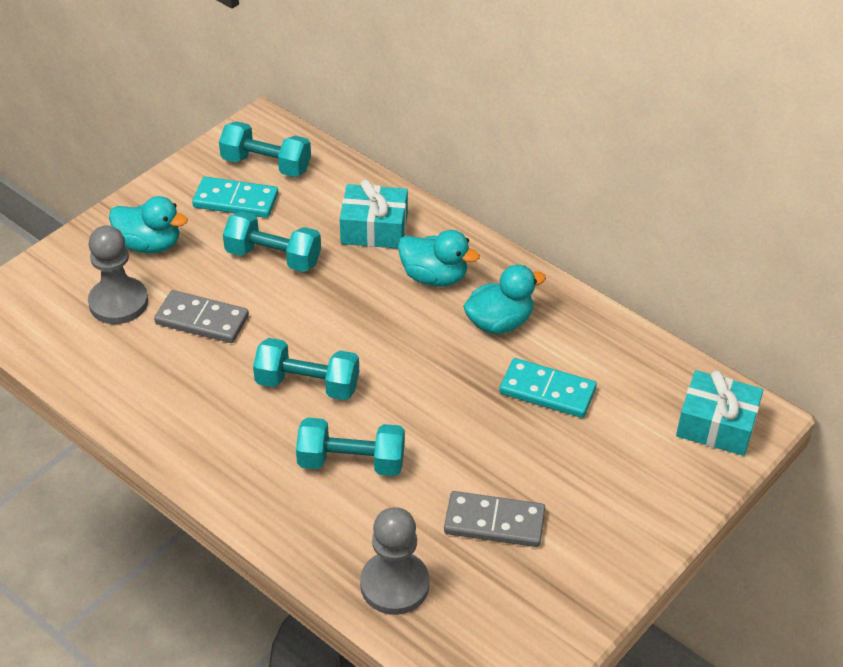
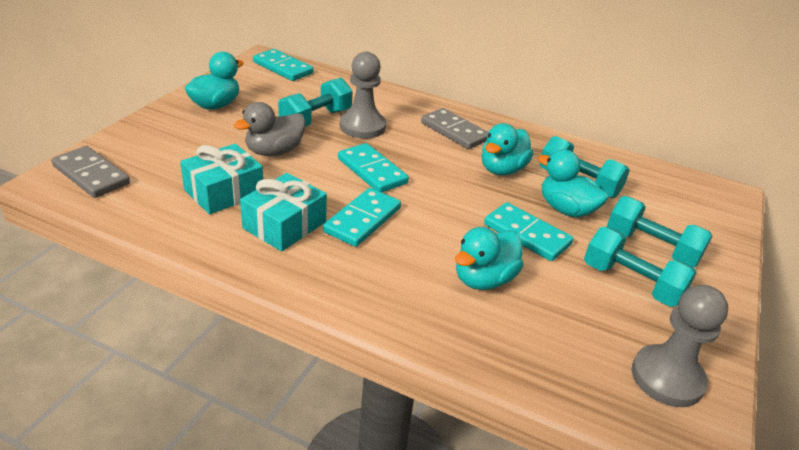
grey duck: none = 0 -> [234,102,306,156] = 1
turquoise domino: [192,177,278,218] [499,358,597,418] = 2 -> [253,49,314,81] [323,188,401,247] [338,143,409,192] [484,202,574,261] = 4
turquoise duck: [109,196,188,253] [398,230,480,287] [463,265,546,334] = 3 -> [185,52,244,110] [455,227,524,290] [482,123,533,175] [538,149,609,217] = 4

